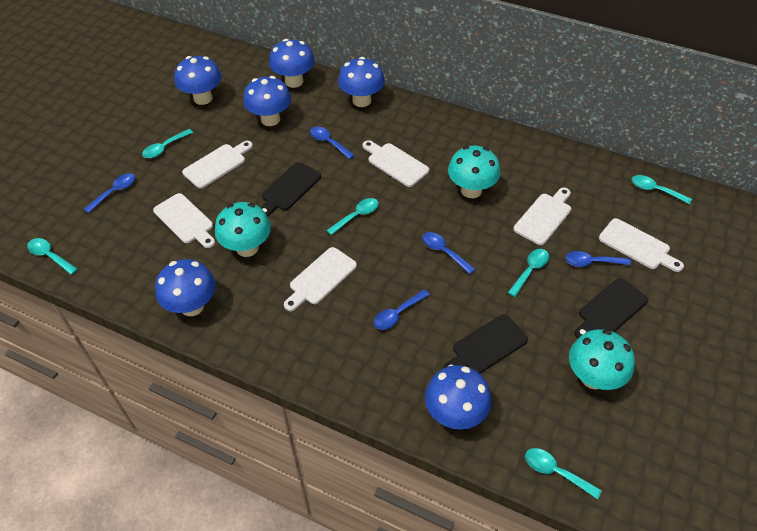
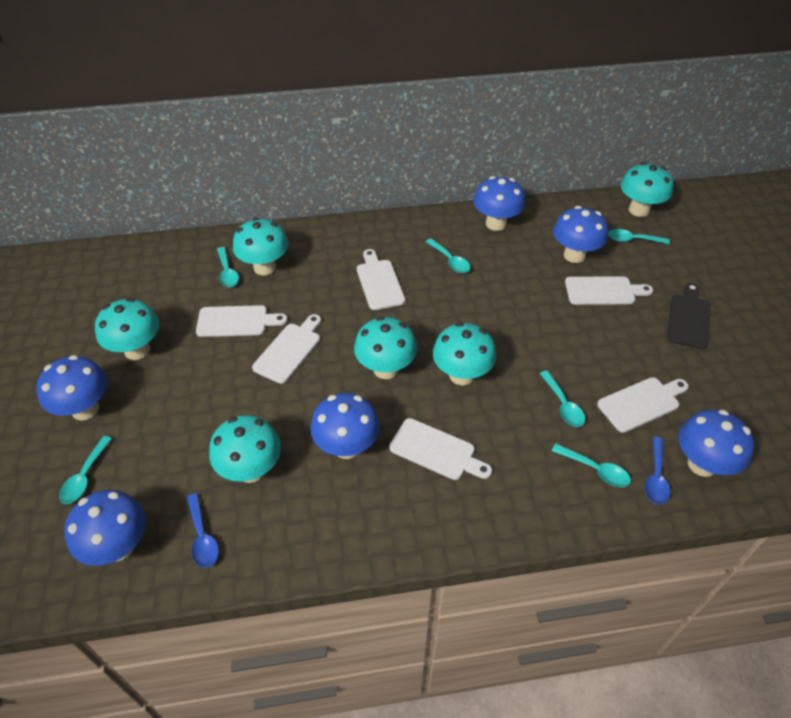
black cutting board: [260,162,321,217] [443,314,528,373] [575,278,648,338] = 3 -> [667,283,711,349] = 1
blue spoon: [84,173,135,213] [310,127,355,159] [374,289,430,330] [422,232,475,274] [565,251,631,267] = 5 -> [187,493,219,568] [645,437,670,505] = 2
turquoise mushroom: [215,202,271,257] [448,146,500,198] [569,329,635,390] = 3 -> [95,298,159,360] [209,415,281,483] [233,218,288,275] [354,316,417,379] [433,322,496,386] [620,162,673,217] = 6

